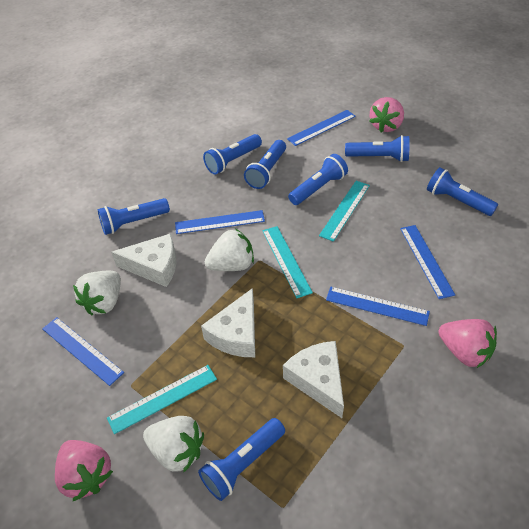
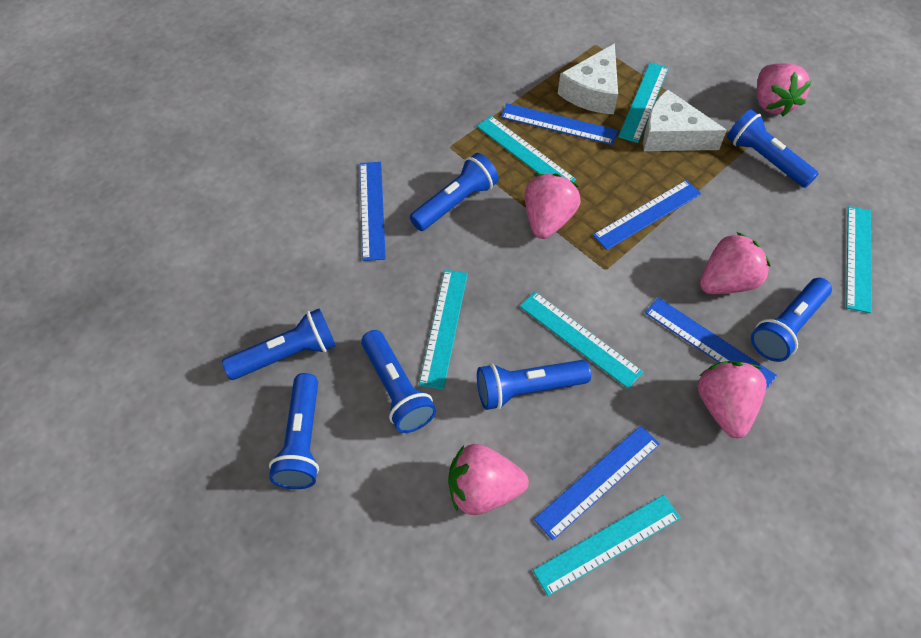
pink strawberry: [55,440,113,501] [369,97,404,132] [438,319,497,368] = 3 -> [448,444,529,515] [525,173,581,239] [697,361,767,438] [700,232,770,294] [757,63,812,117] = 5
turquoise ruler: [107,365,217,434] [262,226,313,298] [319,181,370,242] = 3 -> [419,270,468,390] [477,116,576,182] [520,292,643,388] [533,495,680,596] [618,63,668,143] [846,206,871,313] = 6
white cheese: [111,233,176,287] [201,288,255,357] [283,341,344,418] = 3 -> [558,43,618,114] [643,89,727,151] = 2
white strawberry: [73,271,121,315] [143,416,204,473] [205,229,254,271] = 3 -> none = 0

